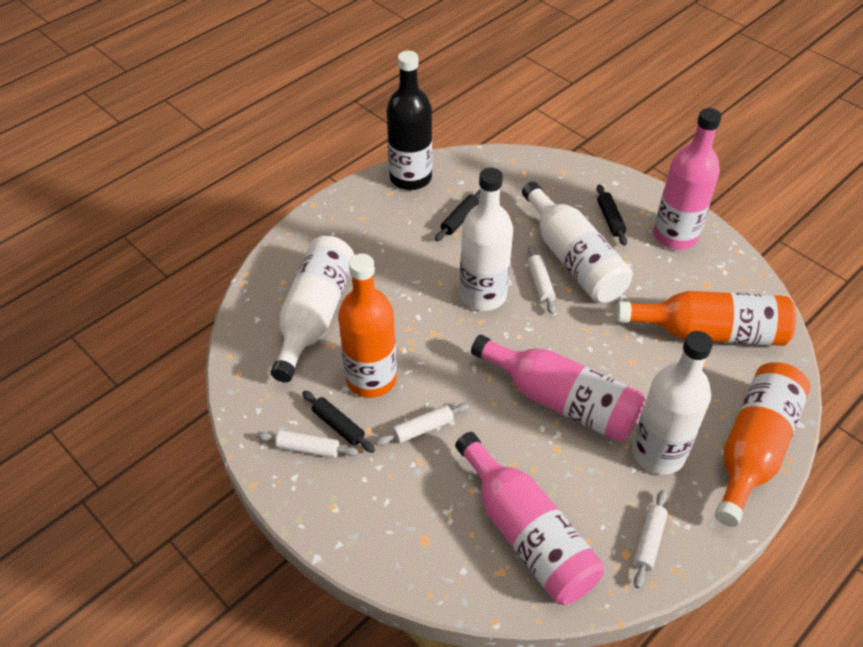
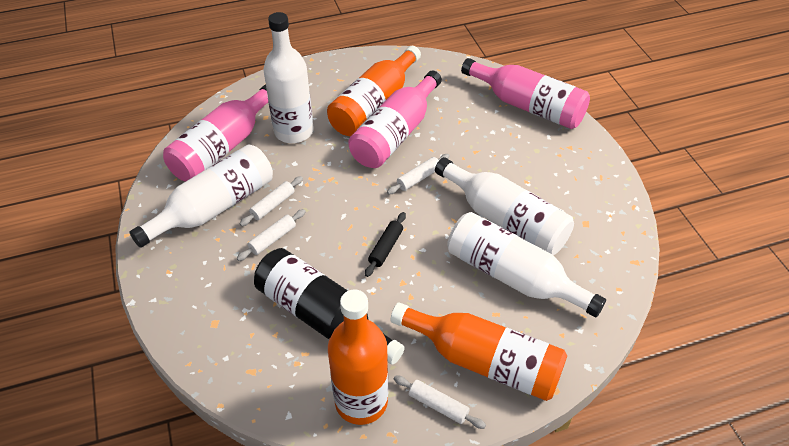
black rolling pin: [302,391,375,453] [435,190,480,241] [597,184,627,246] = 3 -> [365,212,406,277] = 1

